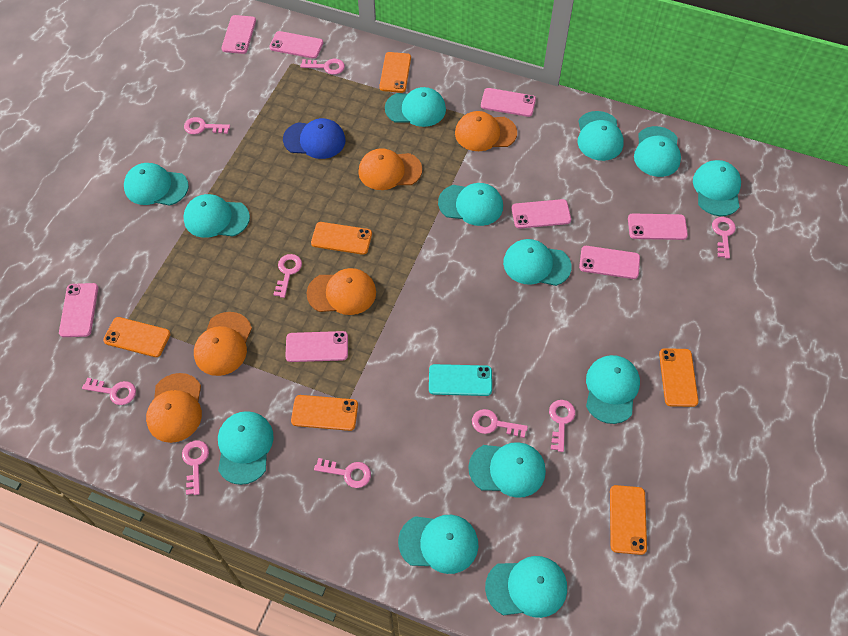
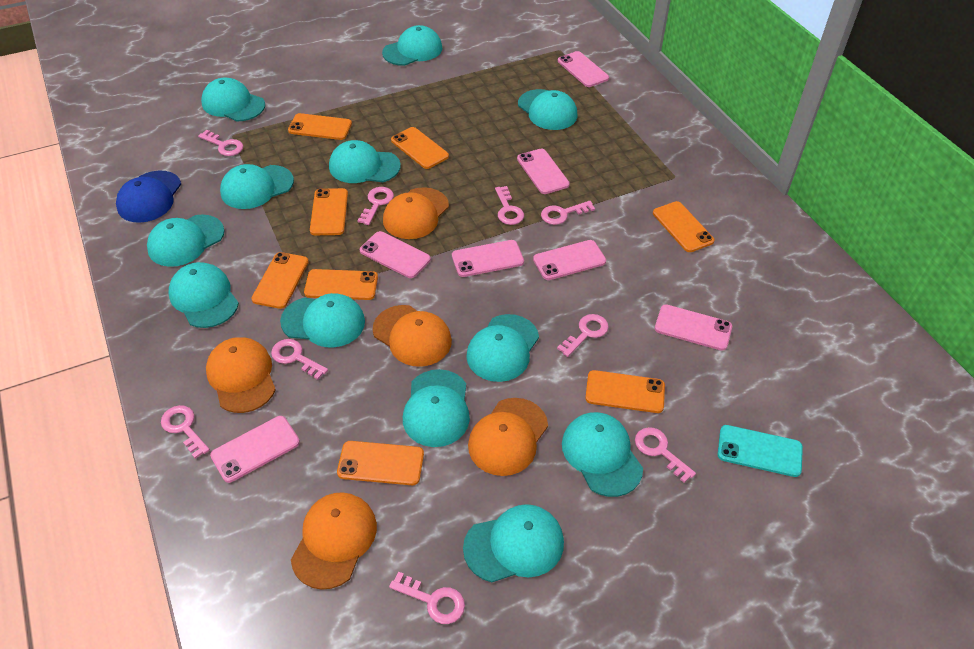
orange phone: [103,317,170,357] [291,395,358,431] [311,222,372,255] [379,52,411,93] [610,485,647,555] [659,348,699,407] = 6 -> [251,252,309,309] [288,113,352,140] [304,269,378,300] [310,188,348,235] [337,441,424,485] [391,127,449,169] [585,370,665,413] [653,201,715,252] = 8
pink phone: [59,283,98,337] [221,15,256,54] [269,31,323,59] [285,331,348,362] [481,88,536,117] [512,199,571,229] [579,246,640,279] [628,213,688,240] = 8 -> [210,416,300,483] [360,231,431,278] [452,240,524,277] [517,149,570,194] [533,240,606,280] [558,51,609,87] [655,304,732,351] = 7
turquoise cap: [124,163,189,206] [183,194,250,238] [218,411,274,485] [385,87,446,127] [398,515,479,574] [438,183,503,226] [468,442,546,498] [485,556,567,618] [503,239,572,286] [578,111,624,161] [586,355,640,424] [634,126,681,177] [693,160,741,216] = 13 -> [147,214,224,267] [169,262,239,328] [201,77,265,121] [220,164,294,209] [280,293,365,348] [329,140,401,183] [382,25,442,66] [403,369,470,447] [463,504,564,582] [466,314,539,382] [518,89,578,130] [562,412,643,497] = 12

